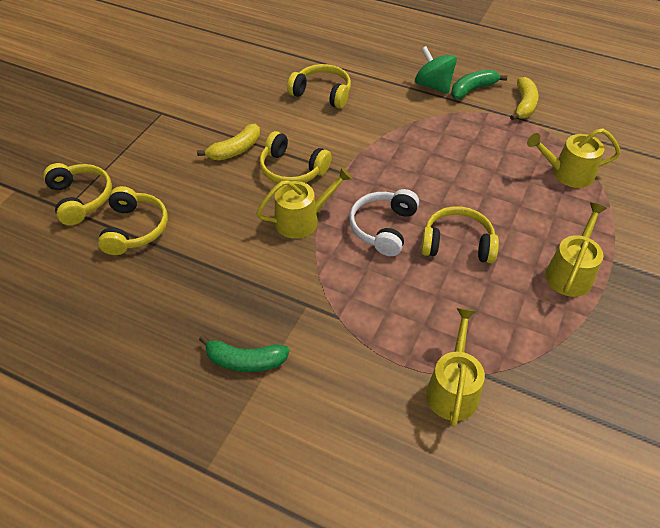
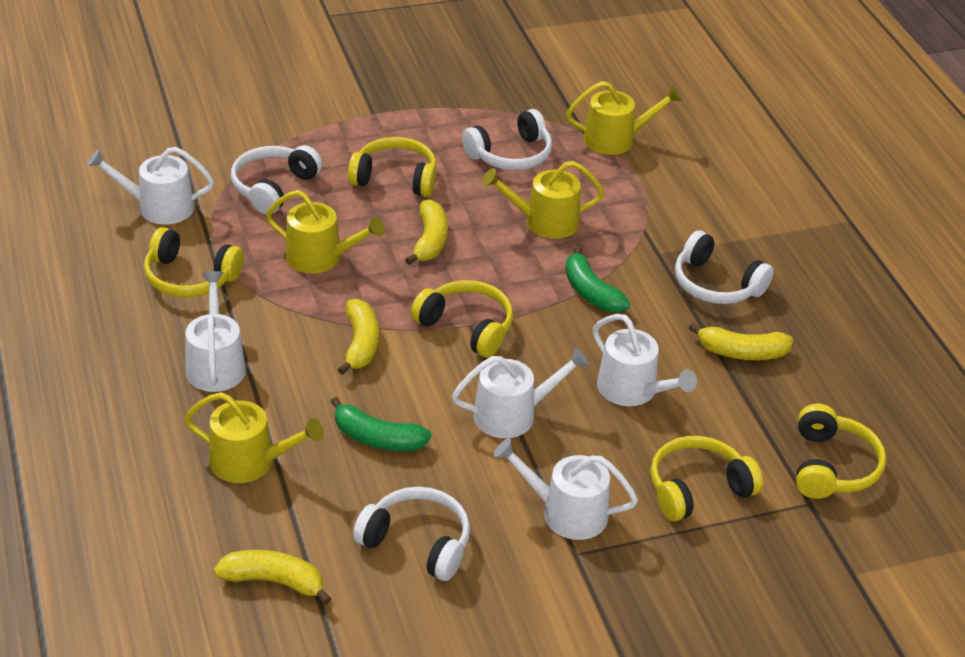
green spinning top: [415,46,457,94] = 1 -> none = 0
white headphones: [349,189,419,256] = 1 -> [231,145,322,214] [353,487,470,581] [462,109,552,170] [675,230,774,304] = 4
white watering can: none = 0 -> [87,147,214,225] [185,271,246,392] [452,347,589,438] [494,438,638,540] [593,314,697,406] = 5
yellow banana: [197,124,260,161] [510,77,539,120] = 2 -> [214,550,332,605] [338,299,379,375] [405,199,448,265] [689,323,793,360] = 4

